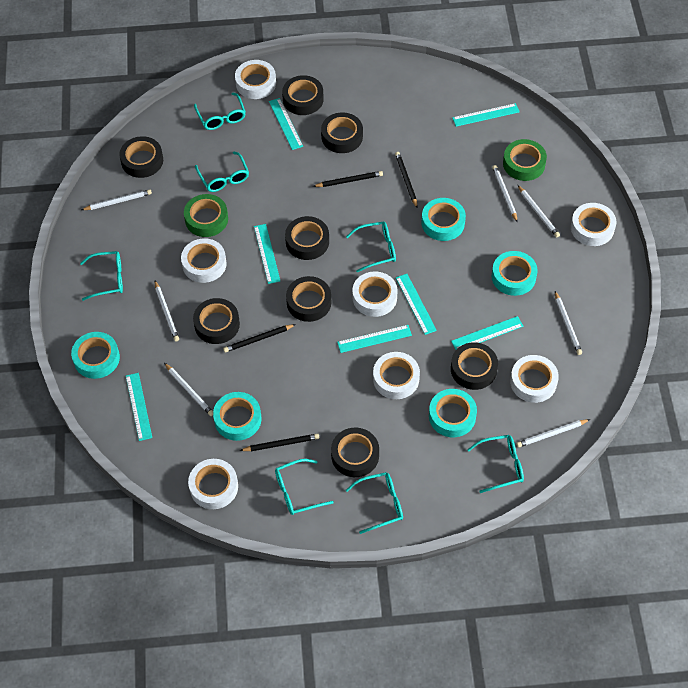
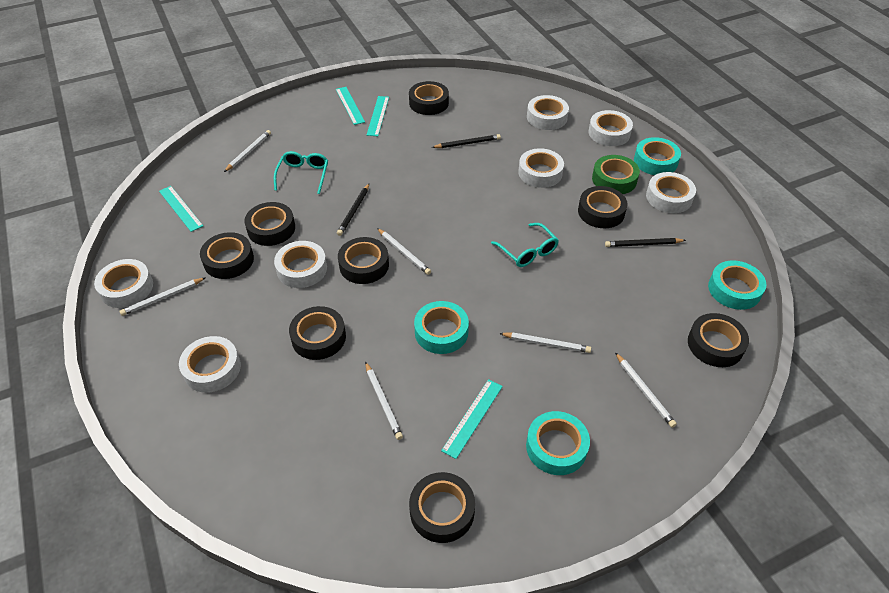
black pencil: [223,324,296,353] [240,433,319,451] [313,171,383,187] [395,152,417,208] = 4 -> [337,184,369,236] [432,134,501,148] [605,238,686,247] = 3
green tape: [184,194,228,237] [503,139,547,181] = 2 -> [592,155,640,194] = 1
turquoise glasses: [80,251,123,301] [194,93,246,130] [195,152,249,192] [275,459,334,515] [346,222,396,272] [346,472,403,534] [467,435,524,493] = 7 -> [274,151,328,194] [491,223,559,267] = 2
turquoise ruler: [126,373,152,441] [254,224,280,284] [269,98,303,150] [337,325,412,353] [396,274,437,335] [451,316,523,350] [452,103,520,127] = 7 -> [159,186,203,232] [336,87,365,125] [367,96,389,136] [441,379,503,459] = 4
turquoise tape: [71,332,120,379] [213,392,261,441] [422,198,466,241] [429,389,477,437] [492,251,538,296] = 5 -> [414,301,469,354] [526,411,590,475] [634,137,681,175] [708,260,767,310] = 4
white pencil: [81,189,152,210] [155,281,179,341] [164,363,213,416] [492,165,518,222] [516,419,590,448] [518,185,560,237] [555,291,582,355] = 7 -> [120,277,206,316] [224,130,271,172] [365,361,403,440] [377,228,431,275] [499,332,591,353] [615,352,677,428] = 6

